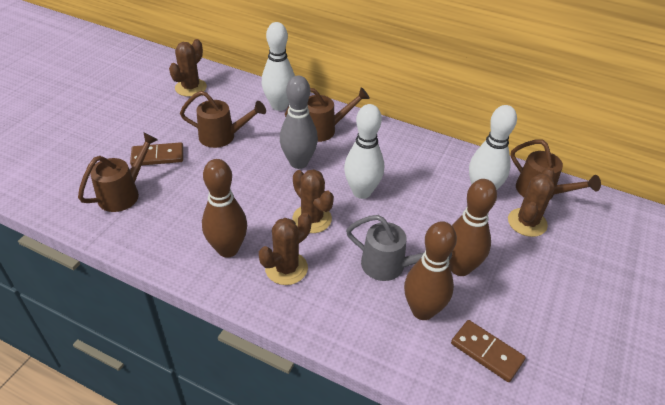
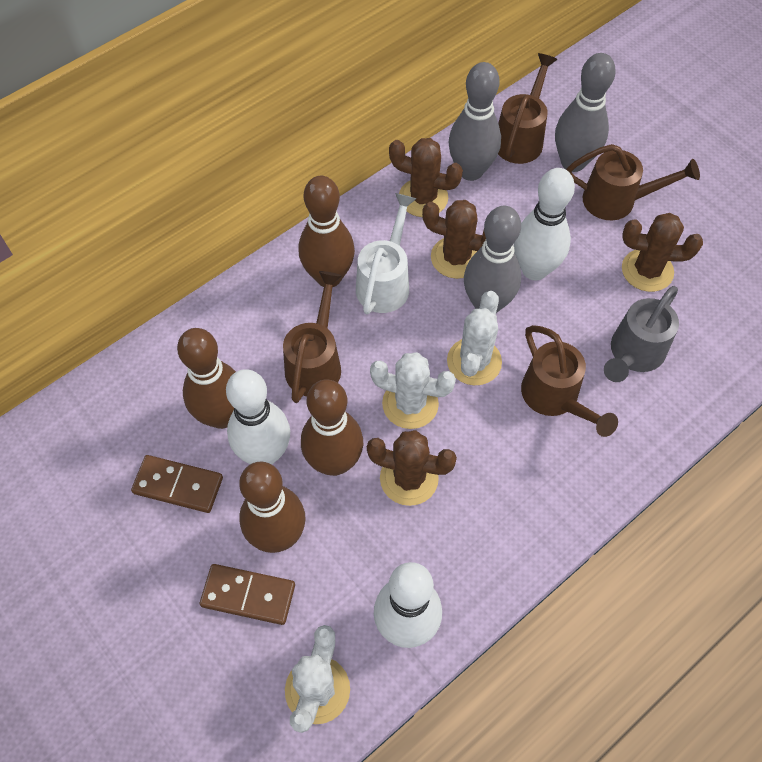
brown bowling pin: [202,159,247,258] [404,221,457,320] [449,179,497,276] = 3 -> [177,328,236,429] [239,462,306,553] [299,176,355,287] [301,379,363,476] = 4
grey bowling pin: [280,76,318,169] = 1 -> [448,62,501,181] [464,206,521,313] [555,53,616,172] = 3
white cactus: none = 0 -> [285,625,350,733] [370,352,456,429] [447,291,502,385] = 3
white watering can: none = 0 -> [356,193,417,315] = 1

